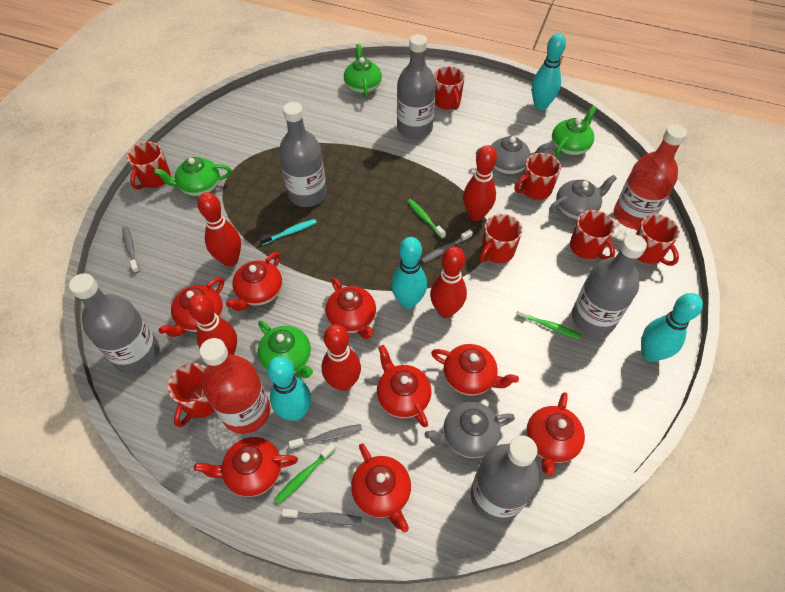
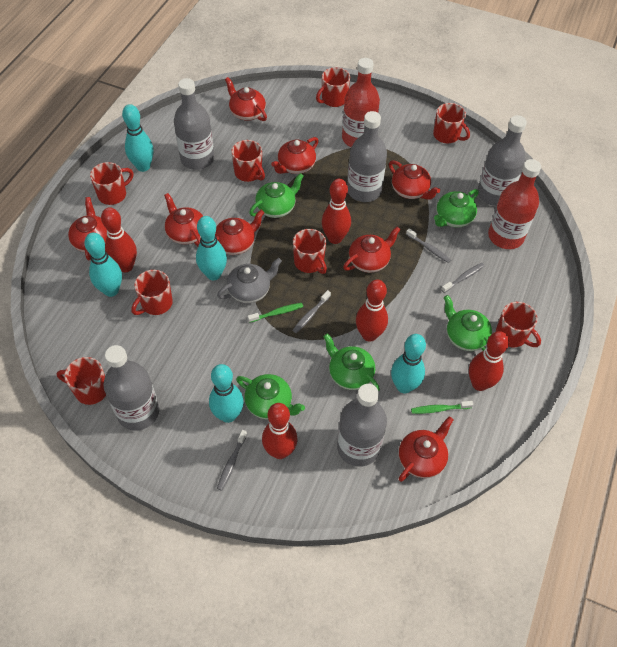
green teapot: [154,157,232,196] [258,321,313,378] [344,44,382,98] [552,106,597,157] = 4 -> [236,374,305,420] [249,173,304,218] [323,333,380,391] [434,189,479,228] [444,295,492,351] = 5
green toothbrush: [275,443,335,504] [407,199,446,239] [516,308,581,339] = 3 -> [248,303,303,323] [411,401,473,414] = 2
grey teapot: [424,402,515,458] [476,136,550,174] [549,175,617,219] = 3 -> [217,258,282,303] = 1
red mug: [127,142,171,190] [168,363,214,427] [434,66,465,110] [480,214,523,263] [514,153,561,200] [570,210,615,260] [636,214,680,266] = 7 -> [57,357,106,405] [90,162,133,205] [131,270,173,315] [231,140,265,182] [293,229,327,274] [316,67,350,107] [433,103,470,143] [496,302,541,347] = 8
turquoise bowling pin: [267,357,311,421] [391,237,427,309] [532,33,566,110] [641,293,703,362] = 4 -> [84,232,122,297] [122,104,153,172] [196,216,227,280] [209,364,244,423] [391,334,426,393] = 5
turquoise toothbrush: [259,219,317,245] = 1 -> none = 0

